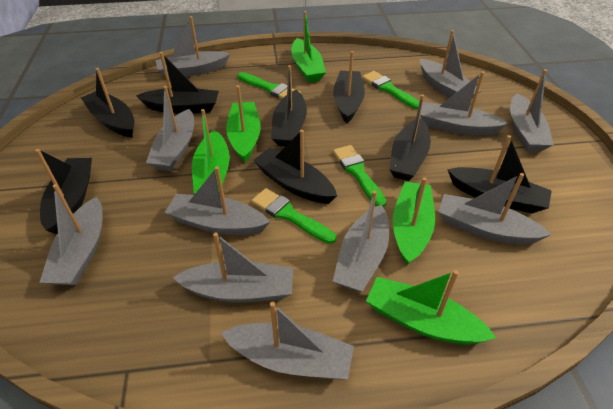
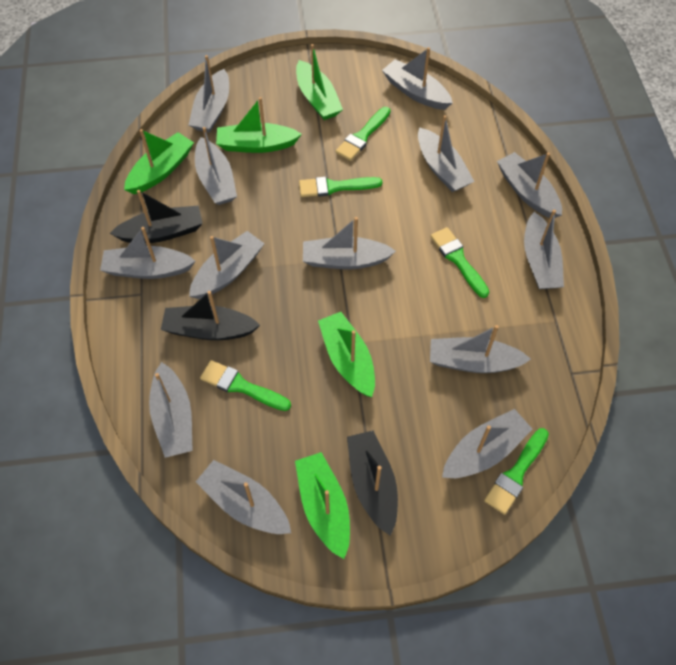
black boat: [35,149,92,234] [81,68,135,138] [136,52,219,114] [253,130,337,204] [272,65,307,147] [333,51,365,123] [389,95,431,181] [447,135,552,214] = 8 -> [110,190,203,243] [161,291,260,340] [347,431,398,536] = 3
green brush: [238,72,301,99] [252,188,336,244] [333,145,386,207] [362,71,419,109] = 4 -> [200,360,291,411] [299,177,382,197] [336,107,391,161] [430,227,489,298] [484,428,549,515] = 5
grey boat: [39,184,102,285] [146,86,194,171] [156,16,231,77] [164,166,270,235] [172,233,293,303] [221,302,354,380] [333,190,389,292] [420,30,482,98] [420,71,509,135] [438,173,552,245] [510,69,554,152] = 11 -> [100,227,196,279] [149,362,193,458] [189,55,229,133] [189,231,265,299] [195,127,237,205] [196,460,291,534] [303,217,396,270] [382,47,453,110] [418,115,475,192] [430,325,531,373] [442,409,533,478] [497,152,562,218] [524,209,564,289] = 13

